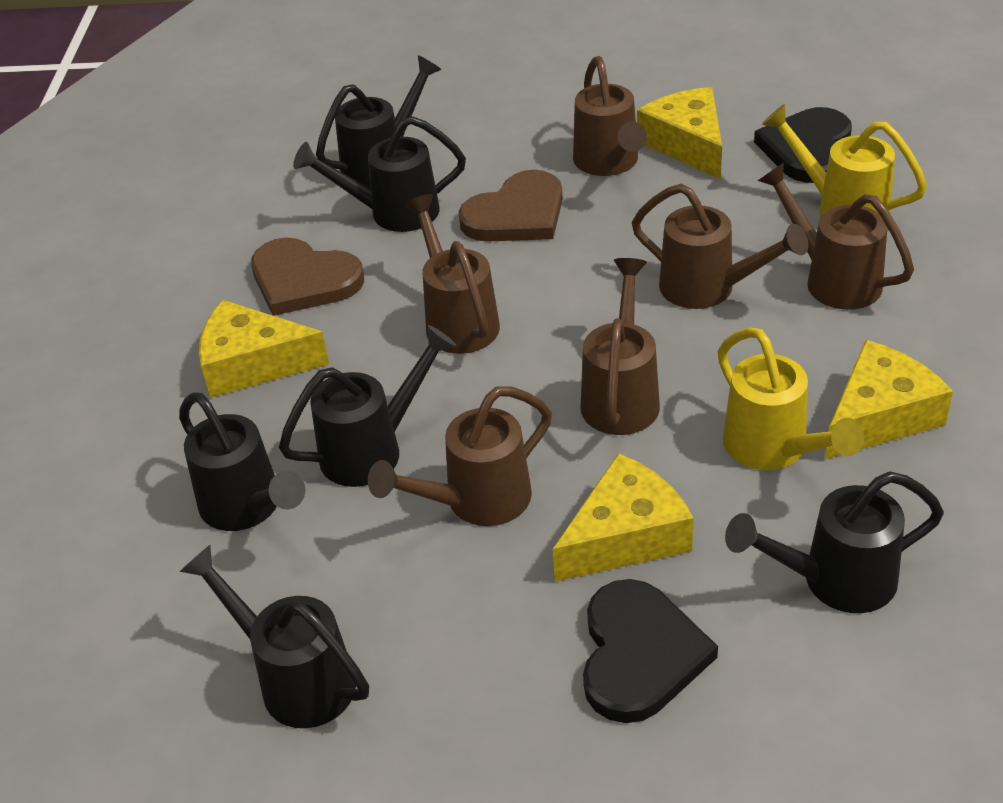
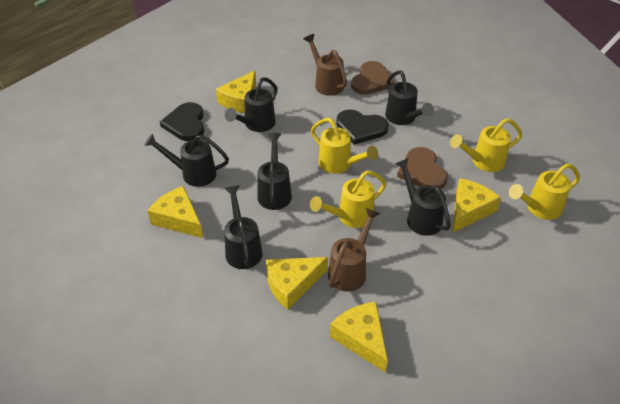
brown watering can: [368,387,552,526] [404,194,500,354] [573,56,647,176] [581,258,660,435] [631,184,808,309] [758,162,914,310] = 6 -> [304,34,347,96] [328,208,380,292] = 2
yellow cheese: [199,300,329,398] [553,453,693,582] [637,87,722,179] [825,340,953,459] = 4 -> [148,186,203,238] [216,70,256,113] [266,257,328,310] [330,302,388,373] [452,178,501,233] = 5
yellow watering can: [718,327,864,470] [762,104,927,217] = 2 -> [310,170,386,228] [311,118,378,174] [450,118,522,172] [509,163,580,220] = 4

